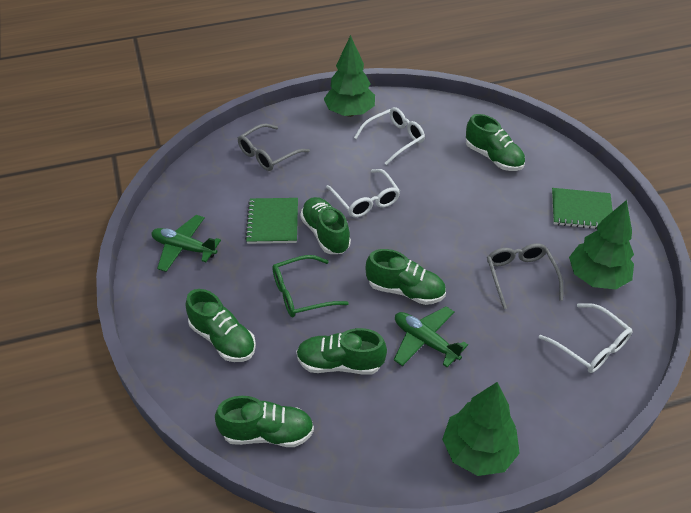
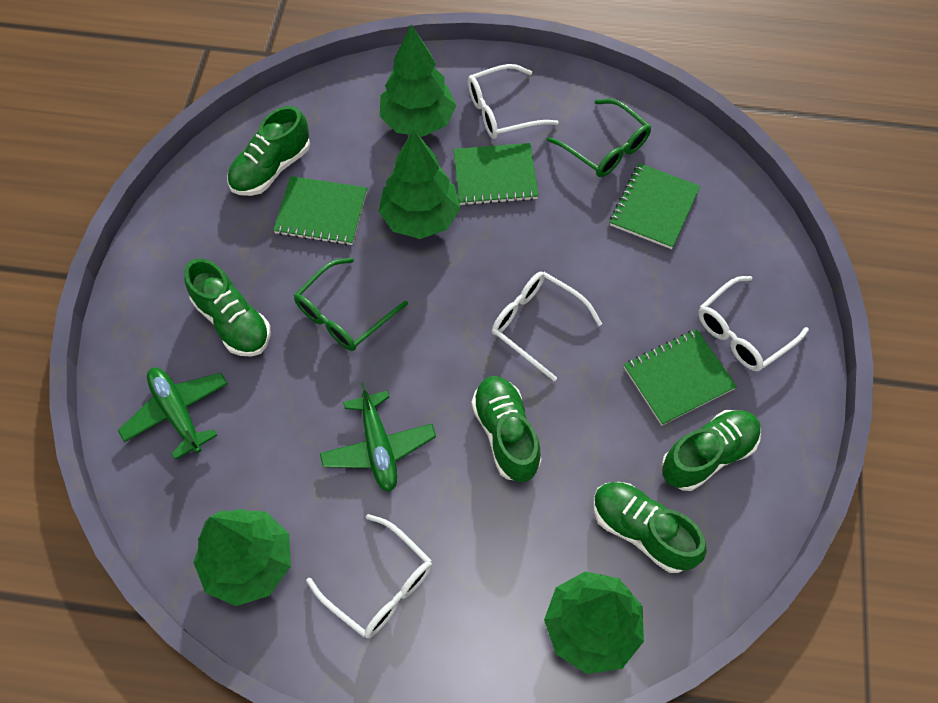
green glasses: [272,255,349,317] = 1 -> [294,258,408,351] [547,99,651,177] = 2
green notebook: [245,198,298,244] [552,188,613,229] = 2 -> [273,176,367,246] [453,143,539,206] [610,163,700,249] [624,329,737,426] = 4
green shoe: [186,289,256,362] [215,396,314,447] [296,328,387,375] [300,197,351,254] [365,249,446,305] [466,114,525,171] = 6 -> [184,258,271,357] [227,106,310,196] [471,376,541,482] [593,482,707,573] [662,410,761,491] = 5
green tree: [324,35,375,117] [442,382,520,476] [569,200,634,289] = 3 -> [193,509,291,606] [379,129,461,239] [380,24,456,136] [544,571,644,674] = 4
grey glasses: [238,124,310,171] [487,243,563,309] = 2 -> none = 0
white glasses: [326,169,400,218] [354,107,425,165] [539,303,632,373] = 3 -> [306,514,432,638] [468,64,559,139] [492,272,602,381] [698,276,809,371] = 4

